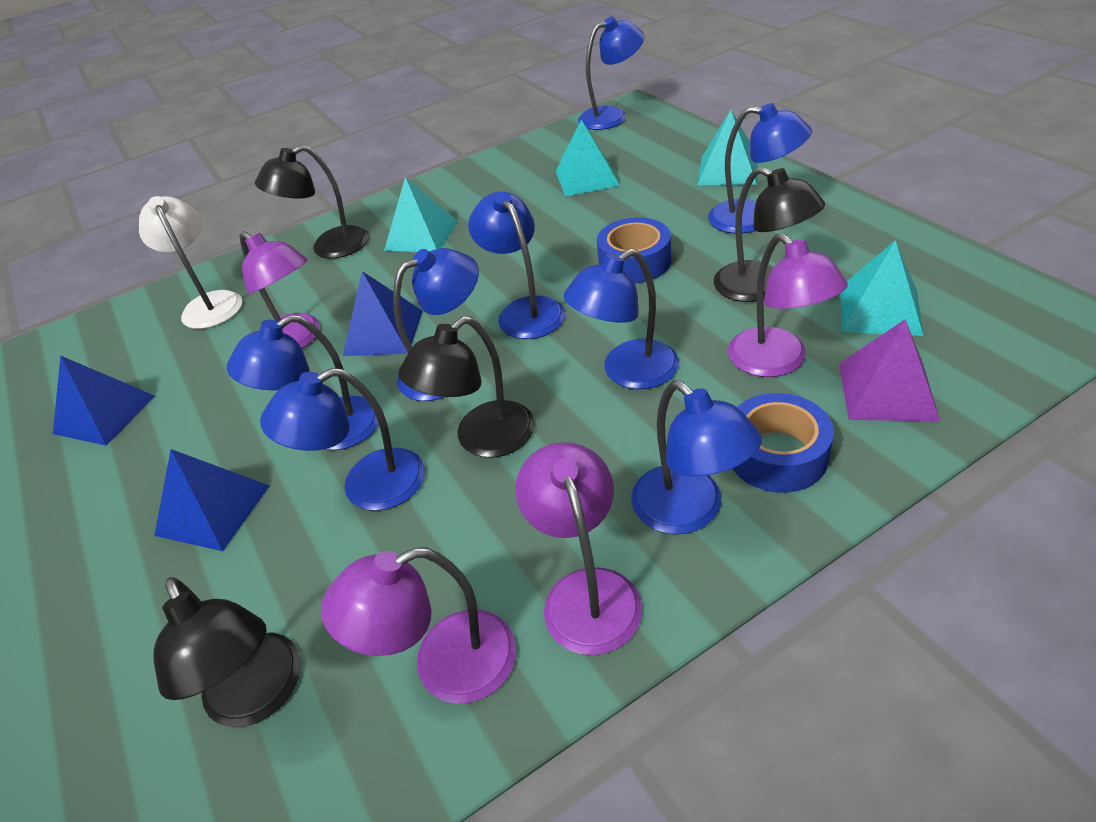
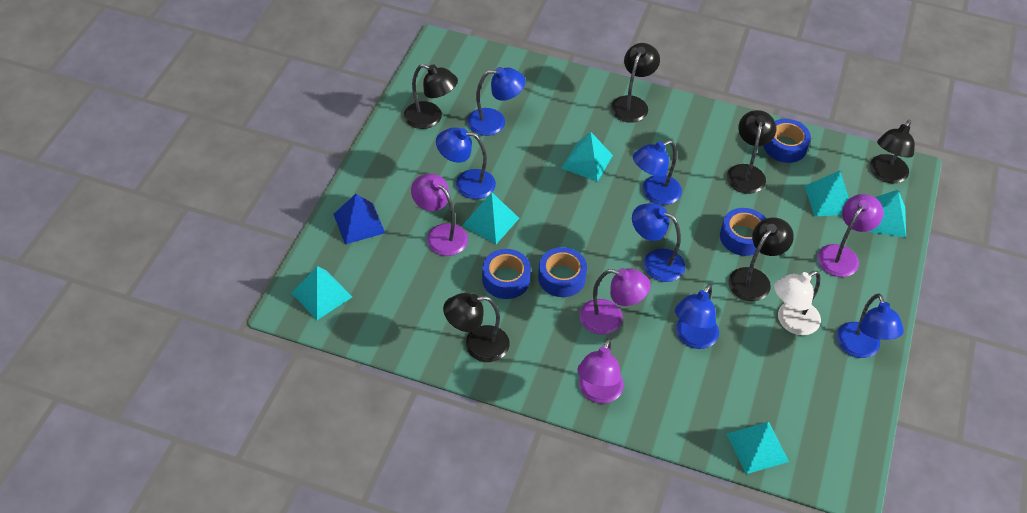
black lamp: [153,577,301,727] [255,145,369,259] [398,316,535,457] [714,167,825,302] = 4 -> [404,64,458,129] [443,293,510,362] [611,43,660,123] [727,110,776,194] [728,217,794,301] [870,120,915,183] = 6
blue lamp: [227,315,379,450] [260,368,425,511] [393,248,479,401] [468,191,565,339] [564,249,679,389] [578,16,644,130] [631,381,762,534] [708,103,812,234] = 8 -> [436,127,496,199] [467,67,526,136] [632,203,685,282] [633,140,682,205] [675,284,719,349] [836,294,904,358] = 6
blue pyramid: [53,356,155,446] [154,449,269,551] [343,271,423,356] = 3 -> [333,194,385,244] = 1
blue tape: [597,217,671,283] [732,393,834,493] = 2 -> [482,249,531,299] [538,247,587,297] [720,208,766,256] [763,119,811,163] = 4
purple pyramid: [839,320,940,421] = 1 -> none = 0
turquoise pyramid: [384,177,458,252] [556,120,620,197] [697,110,758,185] [840,240,924,336] = 4 -> [292,266,352,320] [462,192,519,244] [562,132,613,182] [727,422,789,474] [805,170,849,217] [867,190,906,238] = 6

